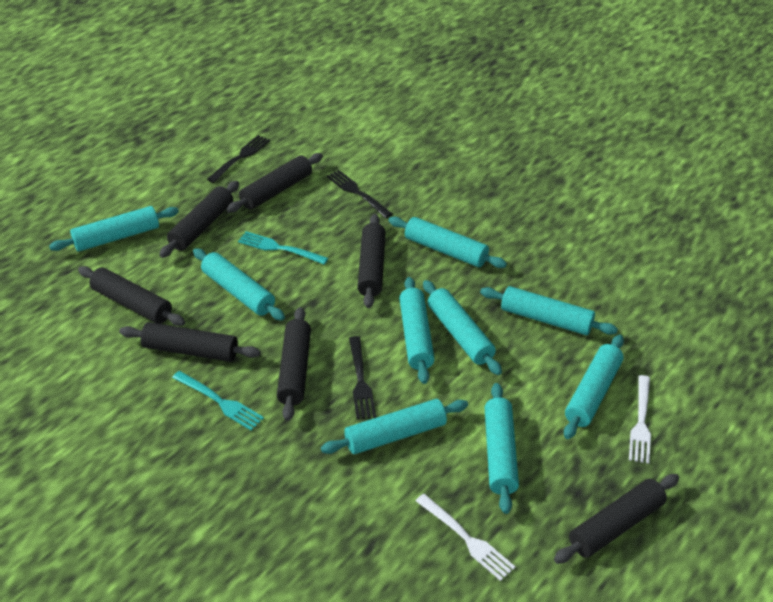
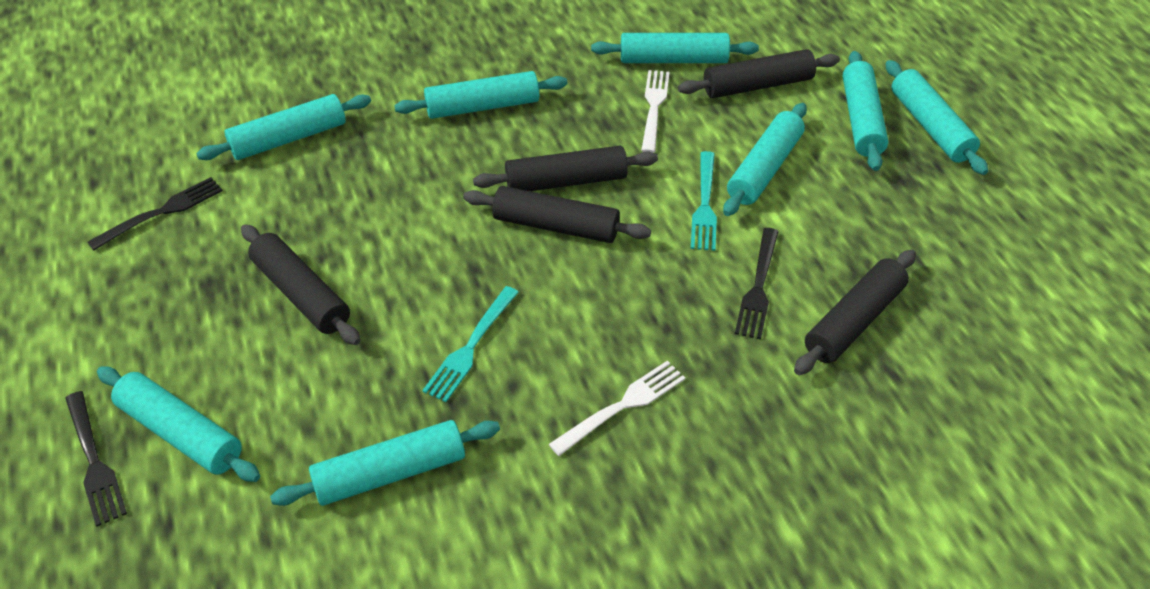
black rolling pin: [78,266,185,326] [119,322,260,362] [159,181,239,258] [227,153,323,213] [277,307,311,421] [357,214,386,308] [554,474,679,564] = 7 -> [241,224,360,345] [463,186,651,243] [473,146,658,191] [678,49,840,98] [794,250,916,375] = 5
turquoise rolling pin: [49,206,179,251] [193,248,285,320] [321,399,468,454] [389,217,507,268] [399,277,435,384] [423,280,502,375] [480,286,618,335] [484,383,519,514] [564,335,624,439] = 9 -> [97,366,260,482] [196,94,371,160] [270,420,500,506] [394,71,567,119] [591,33,759,63] [723,103,807,216] [843,51,888,171] [886,60,988,175] = 8

